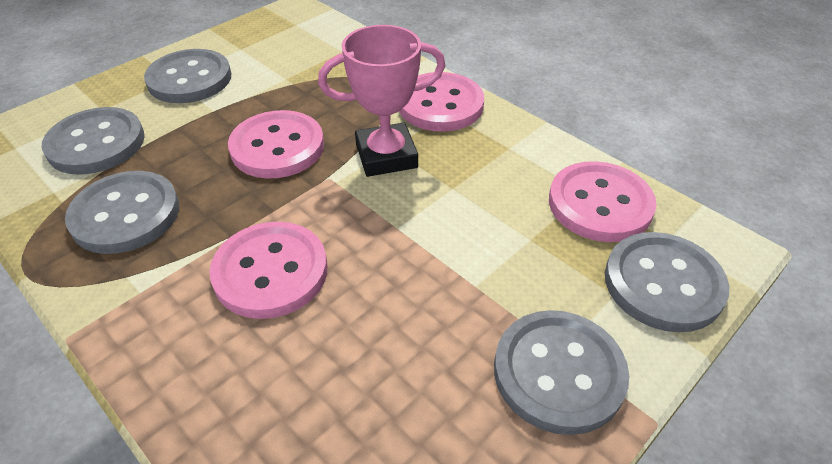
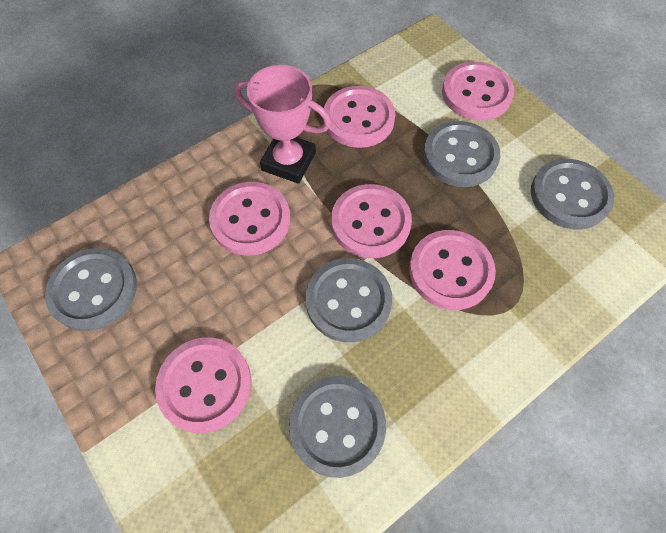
pink button: [209,222,327,319] [228,110,324,179] [399,72,484,132] [549,161,657,242] = 4 -> [155,337,252,433] [209,182,290,256] [323,86,395,148] [331,184,412,258] [409,230,496,310] [442,62,514,121] = 6

